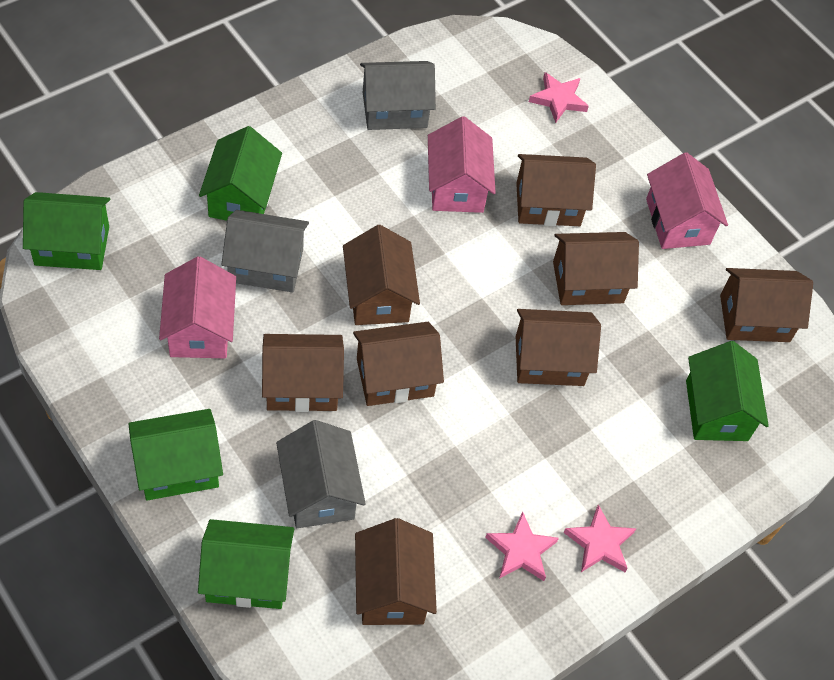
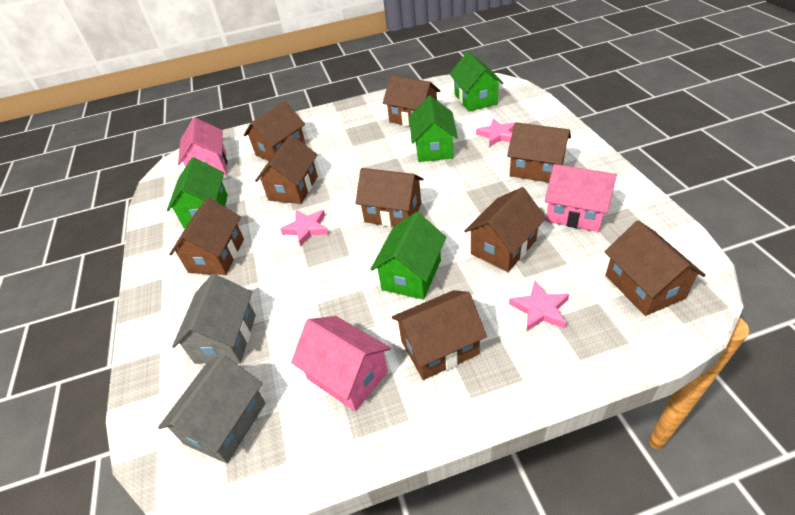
brown house: [262,334,344,412] [343,225,420,325] [353,322,444,406] [355,518,437,625] [515,309,601,386] [516,154,596,226] [553,232,639,305] [720,268,813,342] = 8 -> [169,197,244,275] [244,101,306,161] [255,135,318,204] [355,168,424,227] [383,75,441,127] [392,290,487,380] [464,187,546,272] [507,122,571,183] [605,221,706,316] = 9
green house: [23,192,110,270] [129,409,223,500] [198,519,294,609] [199,126,282,221] [686,341,769,441] = 5 -> [167,157,228,229] [370,212,446,300] [409,96,458,162] [450,52,503,112] = 4
grey house: [221,210,309,293] [276,420,366,528] [360,61,436,130] = 3 -> [158,354,266,463] [172,274,256,364] = 2

